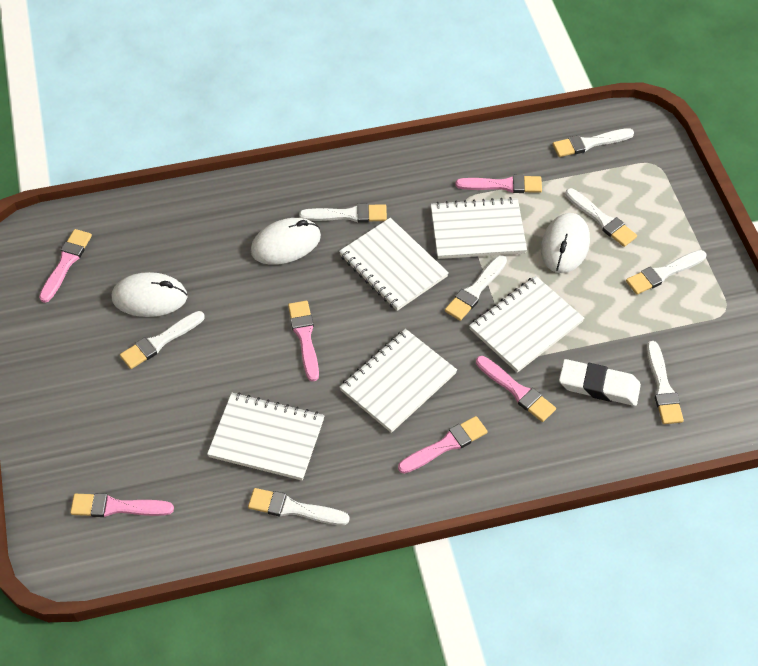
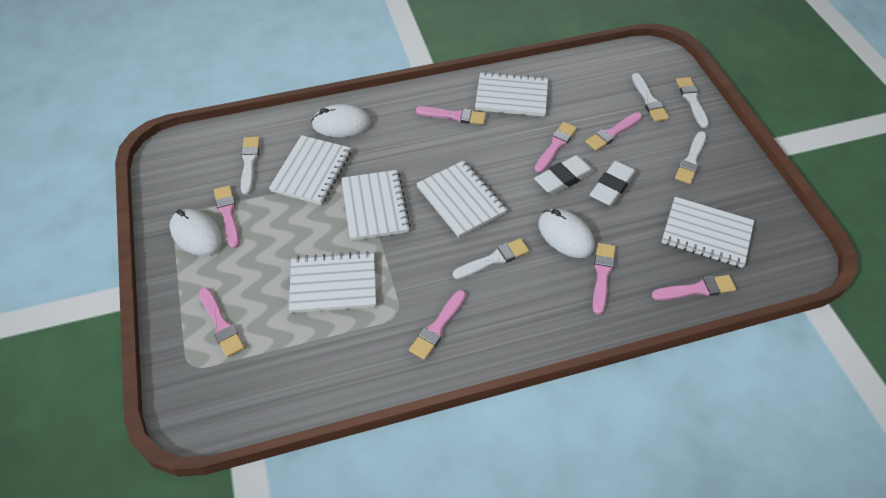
pink brush: [39,229,92,303] [70,493,174,517] [288,301,319,382] [398,416,488,474] [456,175,542,193] [476,356,556,422] = 6 -> [199,287,245,357] [214,185,240,248] [409,290,466,360] [416,106,486,125] [535,122,577,173] [586,112,642,151] [592,243,615,315] [651,275,736,300] = 8
white brush: [120,311,205,369] [248,488,350,525] [299,204,387,223] [445,255,507,321] [553,128,634,157] [565,188,637,247] [626,250,706,295] [646,341,684,424] = 8 -> [241,137,260,195] [453,238,529,279] [632,73,669,122] [675,131,706,184] [676,77,709,128] = 5
white eraser: [559,359,641,406] = 1 -> [534,155,595,195] [590,161,636,206] = 2
white notebook: [207,392,324,481] [339,218,449,311] [340,329,457,433] [431,197,527,259] [469,276,585,373] = 5 -> [269,135,351,205] [289,251,376,313] [341,170,411,241] [416,160,507,238] [475,71,548,117] [661,197,754,268] = 6

